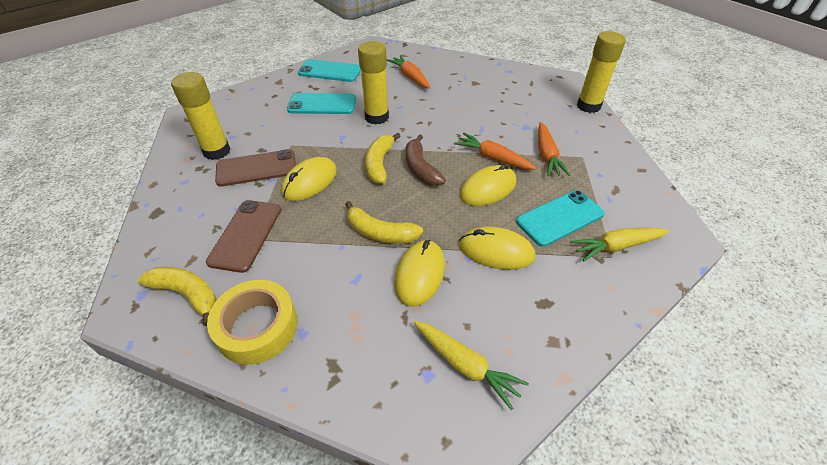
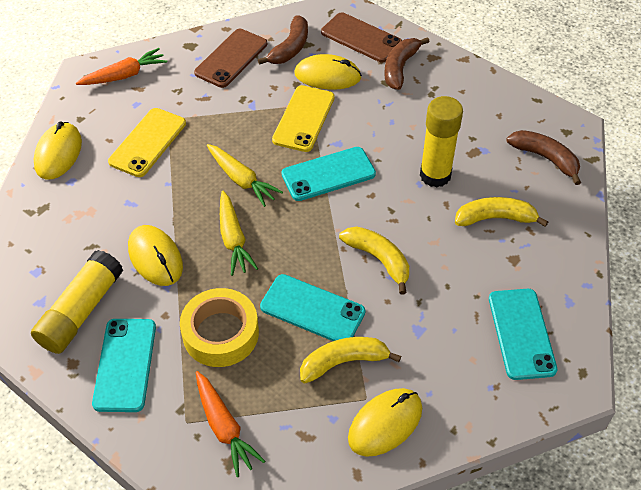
brown banana: [406,134,446,186] = 1 -> [258,15,308,65] [385,37,430,90] [507,130,581,185] = 3
orange carrot: [387,55,430,89] [454,133,536,170] [538,122,570,176] = 3 -> [76,48,167,85] [196,371,265,477] = 2
turquoise phone: [287,93,356,114] [298,59,361,82] [516,190,605,247] = 3 -> [92,319,156,412] [260,274,365,341] [281,147,376,201] [489,289,557,380] = 4
yellow glue stick: [171,72,230,160] [358,41,389,125] [577,31,626,113] = 3 -> [31,250,123,354] [420,96,463,188] = 2
yellow phone: none = 0 -> [108,108,186,177] [272,85,335,152] = 2

